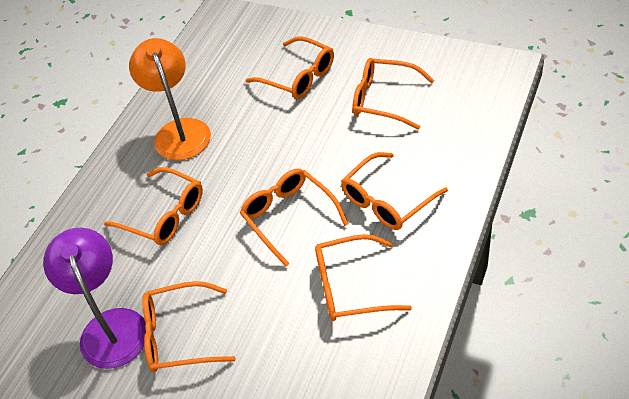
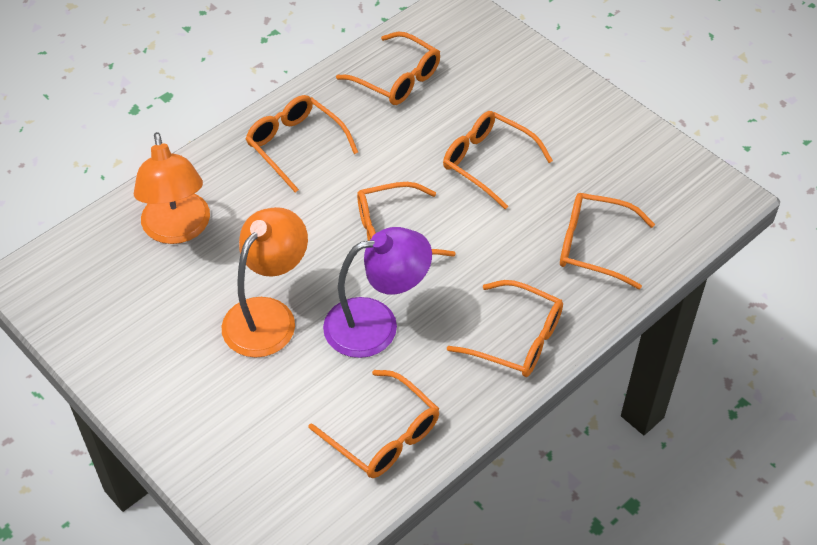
orange lamp: [129,38,211,160] = 1 -> [134,132,210,244] [222,207,308,357] = 2

